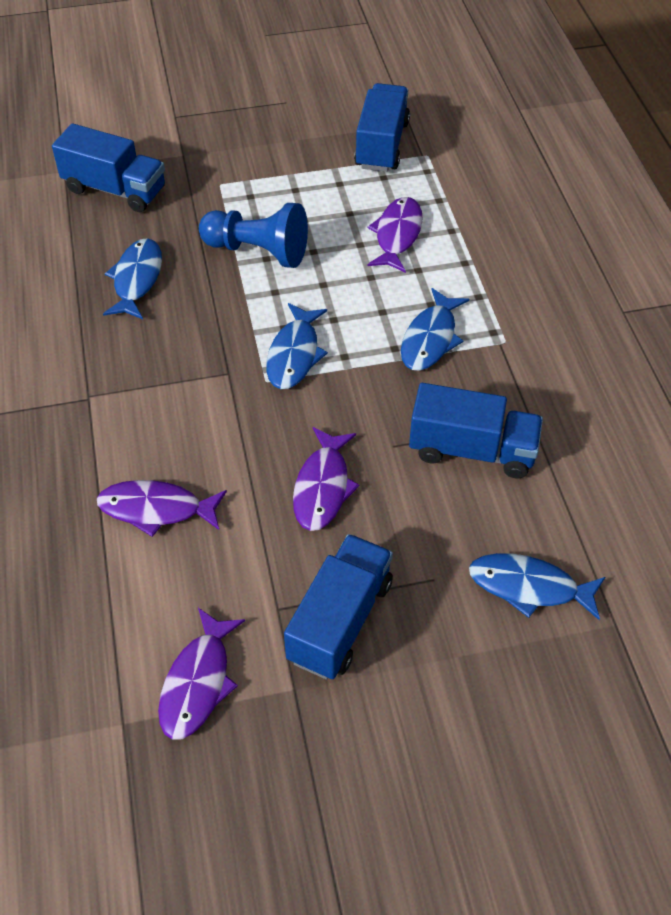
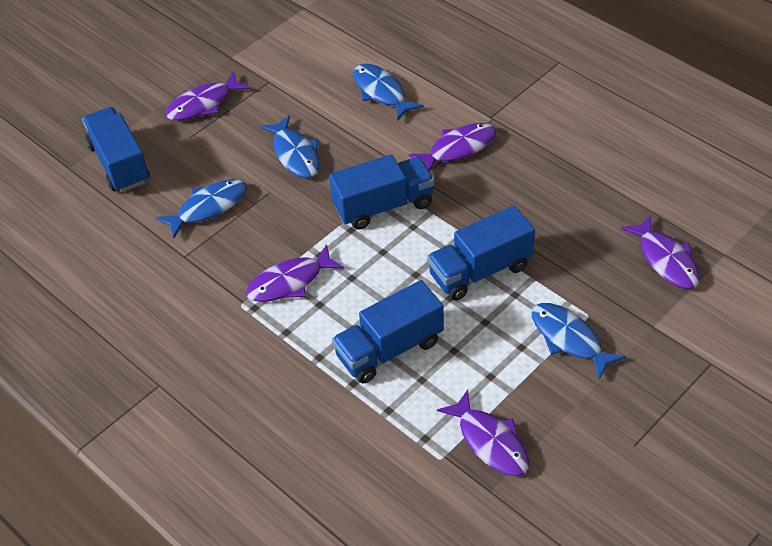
blue pawn: [199,203,308,268] = 1 -> none = 0
purple fish: [97,480,227,537] [158,608,245,740] [293,427,359,531] [367,197,423,273] = 4 -> [165,72,250,121] [246,244,344,302] [409,123,496,171] [437,390,529,476] [621,215,700,289] = 5

